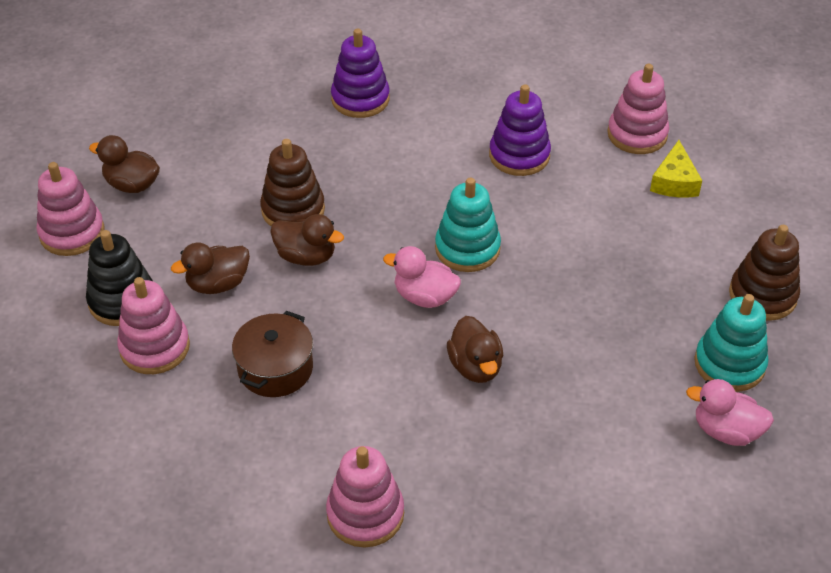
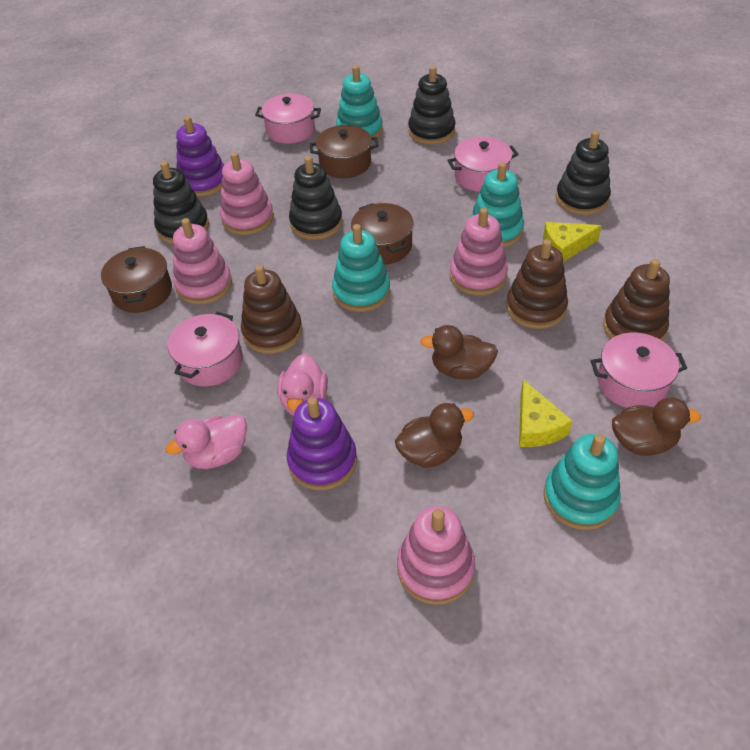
black stacking toy: [86,230,153,326] = 1 -> [153,161,209,244] [289,156,343,240] [408,66,455,144] [556,131,611,215] = 4
brown duck: [89,135,160,193] [171,243,250,294] [270,214,344,266] [447,316,503,383] = 4 -> [395,403,474,468] [420,325,498,380] [612,397,701,456] = 3
brown pot: [232,311,313,397] = 1 -> [101,246,172,313] [310,125,378,178] [351,203,414,265] = 3
brown stacking toy: [260,139,325,226] [729,225,800,321] = 2 -> [241,265,302,354] [506,239,568,329] [603,259,670,341] = 3
pink pot: none = 0 -> [168,312,243,386] [255,94,321,144] [447,137,518,192] [591,333,687,408] = 4
turquoise stacking toy: [435,178,501,272] [694,294,769,392] = 2 -> [332,224,390,312] [336,65,383,141] [470,162,524,247] [544,434,621,530] = 4
yellow cheese: [650,140,703,197] = 1 -> [519,379,572,447] [543,222,602,262] = 2

